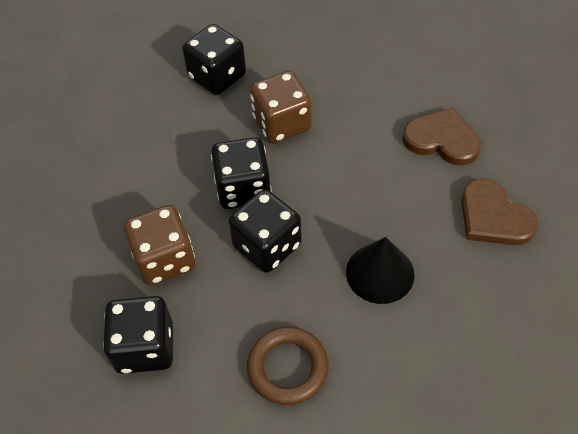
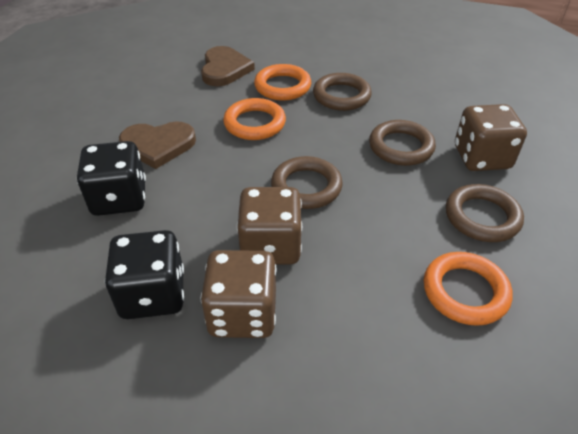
black cone: [346,237,414,304] = 1 -> none = 0
black dice: [103,296,173,374] [182,24,246,95] [211,137,272,209] [228,190,302,273] = 4 -> [77,141,146,216] [105,230,184,319] = 2
brown dice: [124,205,195,285] [250,71,312,144] = 2 -> [201,250,277,338] [237,187,302,264] [455,104,527,171] = 3
brown ring: [247,327,329,405] = 1 -> [271,156,343,209] [313,73,372,111] [369,120,436,166] [446,184,524,242] = 4
orange ring: none = 0 -> [223,98,286,140] [254,64,311,101] [424,252,513,326] = 3

